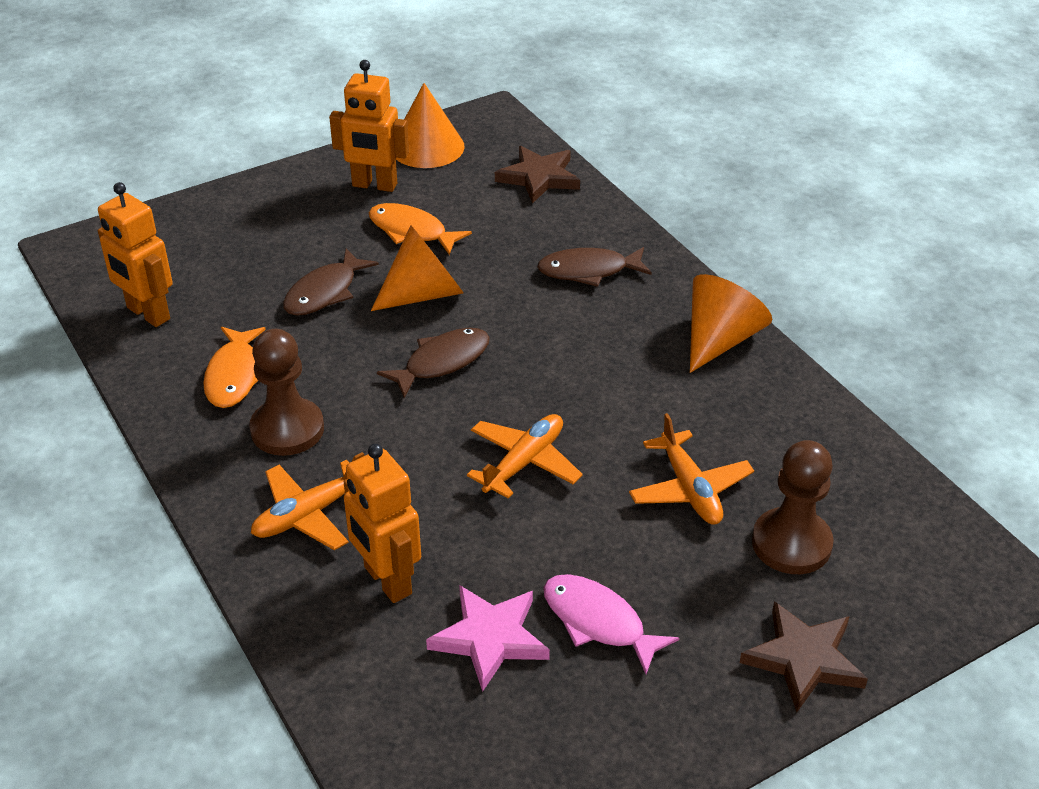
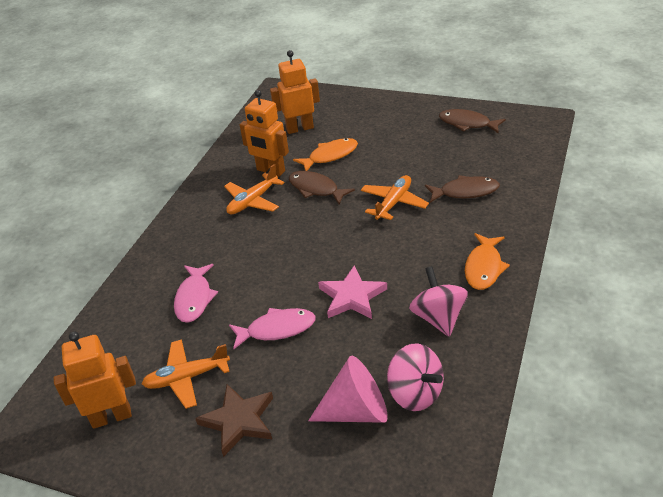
brown pawn: [249,329,324,456] [752,440,834,574] = 2 -> none = 0
brown star: [495,146,580,204] [740,602,868,712] = 2 -> [195,384,273,457] = 1
orange cone: [371,225,463,311] [396,83,465,168] [690,274,772,373] = 3 -> none = 0
pink cone: none = 0 -> [308,356,388,423] = 1
pink fish: [543,574,679,674] = 1 -> [174,264,218,323] [229,308,316,350] = 2
pink spinning top: none = 0 -> [387,343,444,411] [409,266,468,337] = 2

